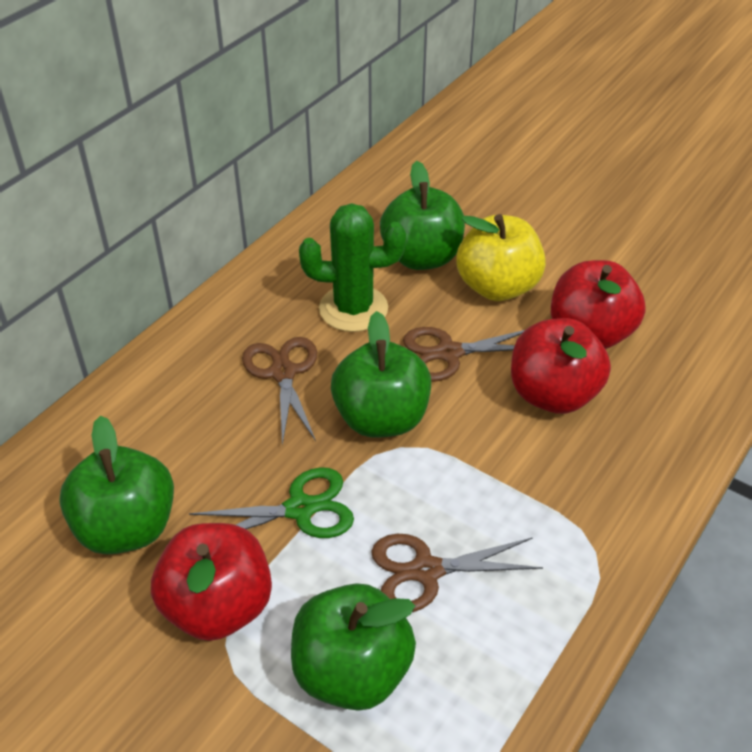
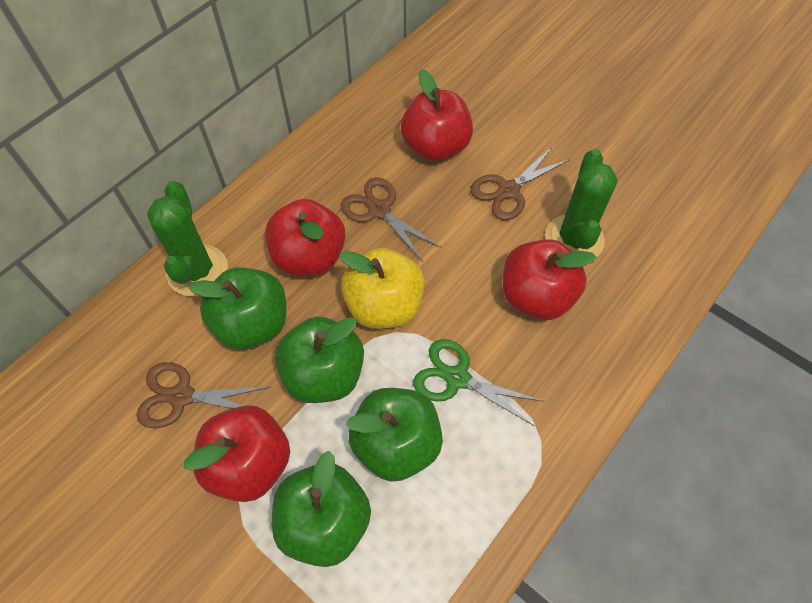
green cactus: [299,203,406,332] = 1 -> [147,181,228,297] [545,149,618,258] = 2
red apple: [151,523,272,641] [511,318,611,414] [551,260,646,349] = 3 -> [183,405,290,502] [265,199,346,276] [401,69,473,161] [503,240,596,320] = 4

